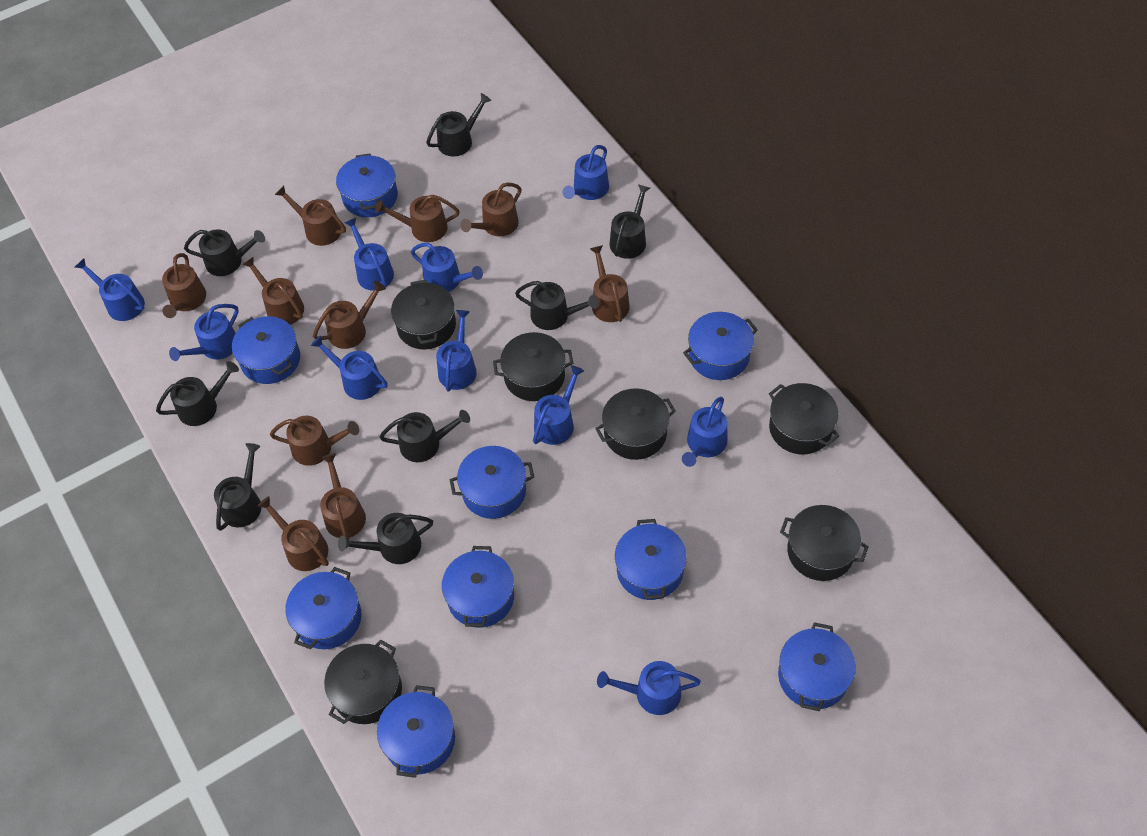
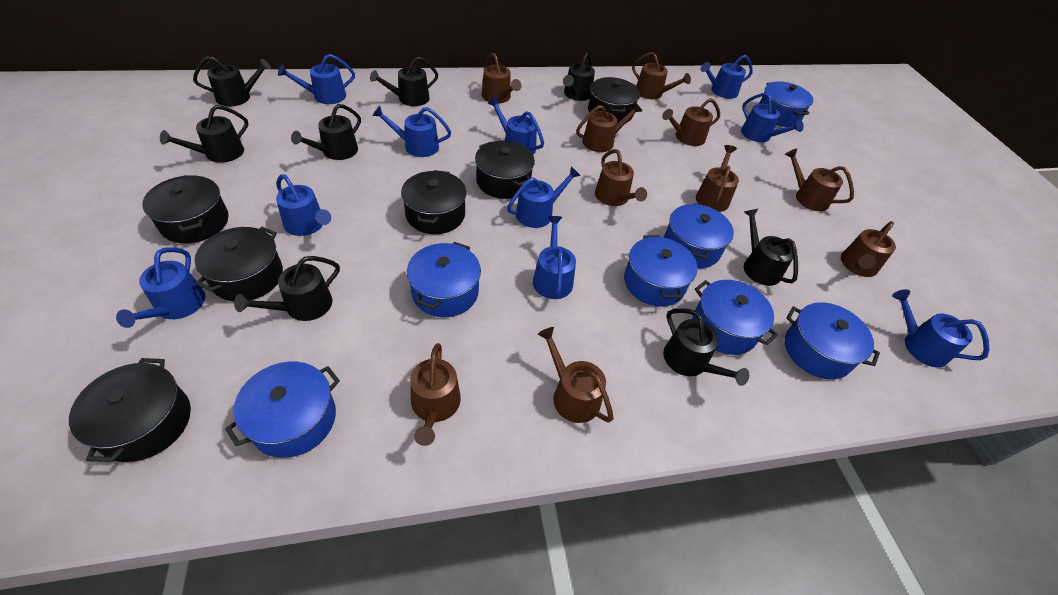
blue pot: [232,316,300,384] [286,567,361,649] [336,153,398,218] [377,685,455,778] [442,546,514,628] [450,446,534,519] [615,519,687,600] [683,312,758,380] [778,622,856,711] = 9 -> [225,362,340,458] [407,242,481,317] [624,235,697,307] [664,203,734,268] [693,280,778,355] [759,82,813,127] [785,302,880,379] = 7

